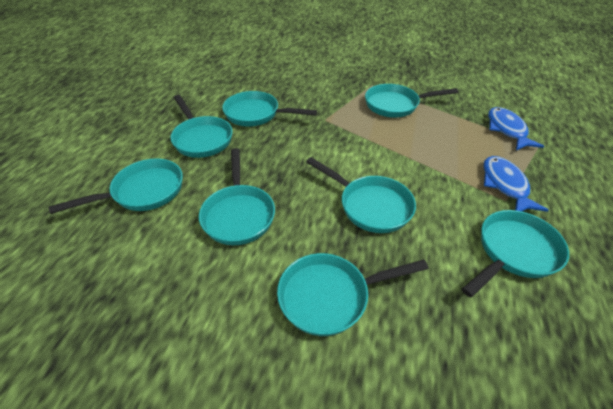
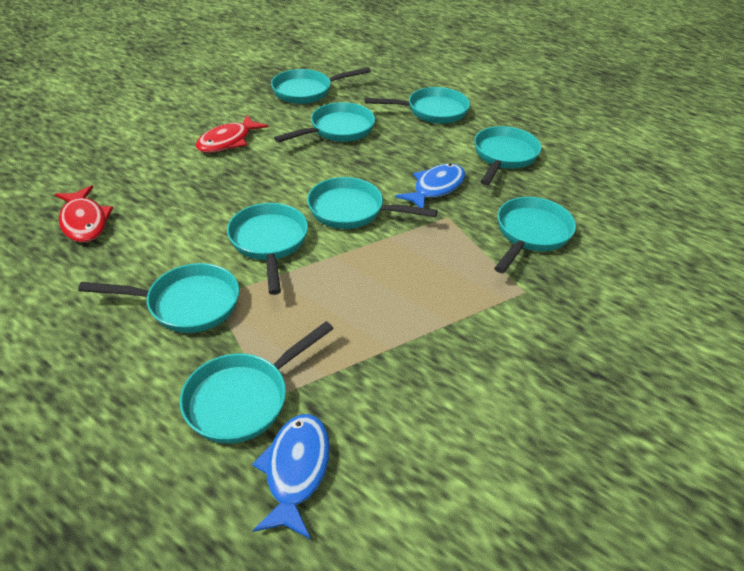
red fish: none = 0 -> [55,185,113,242] [196,115,268,153] = 2
turquoise pan: [48,158,183,214] [171,95,233,158] [199,148,275,245] [222,91,317,126] [277,253,429,336] [306,157,416,233] [365,84,458,118] [462,210,569,298] = 8 -> [78,263,239,333] [180,321,334,444] [227,203,308,295] [271,67,371,104] [274,102,375,143] [307,177,438,229] [364,87,470,124] [474,126,541,185] [494,197,576,273] = 9

